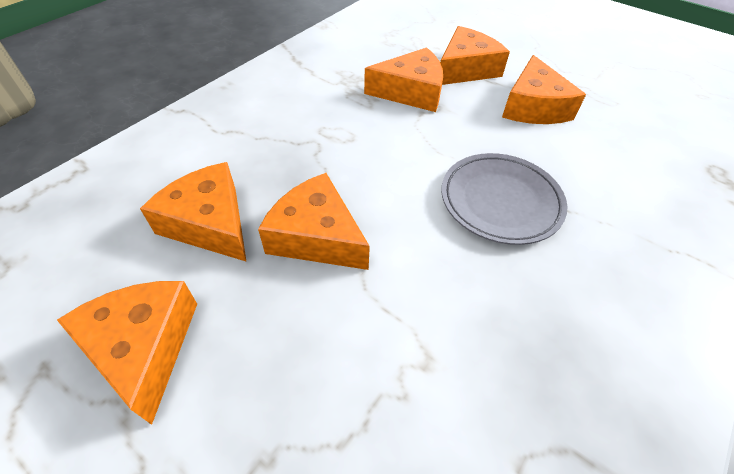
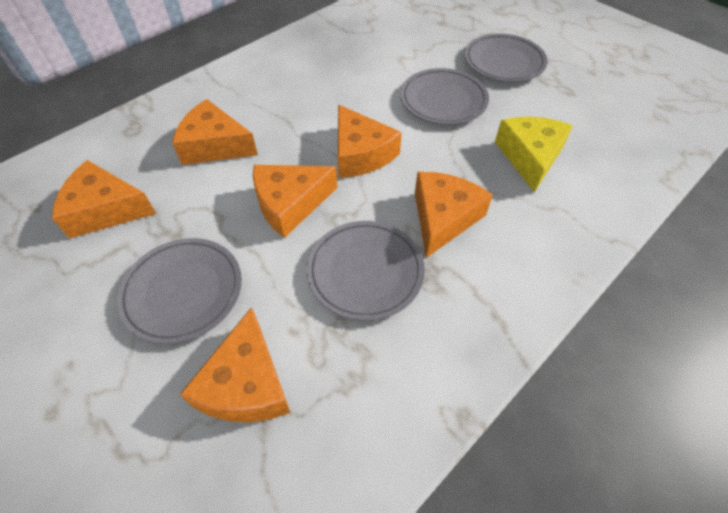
grey plate: [441,153,567,245] = 1 -> [117,238,242,344] [307,221,425,321] [401,68,489,125] [465,33,548,82] = 4
yellow cheese: none = 0 -> [495,117,573,192] = 1

